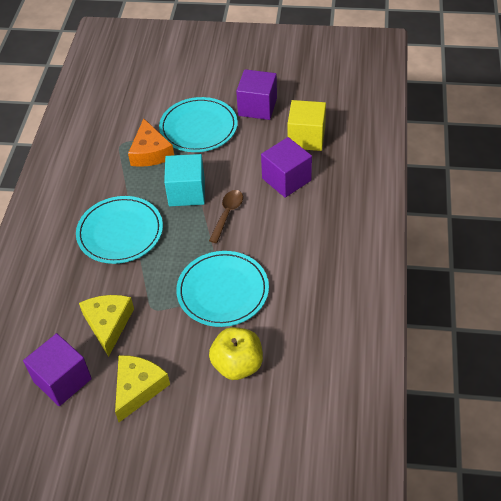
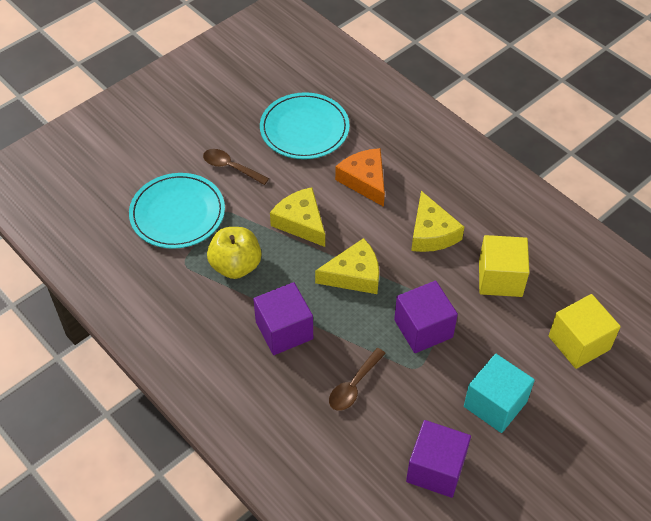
brown spoon: [209,190,243,243] = 1 -> [203,149,269,185] [329,348,386,411] = 2
turquoise plate: [76,196,163,264] [159,97,238,152] [176,251,269,327] = 3 -> [129,173,225,249] [260,92,350,159] = 2
yellow cheese: [79,295,134,357] [115,355,170,422] = 2 -> [270,187,325,247] [315,238,379,294] [411,191,464,252] = 3
yellow cube: [288,100,326,151] = 1 -> [479,235,530,297] [549,294,621,369] = 2

